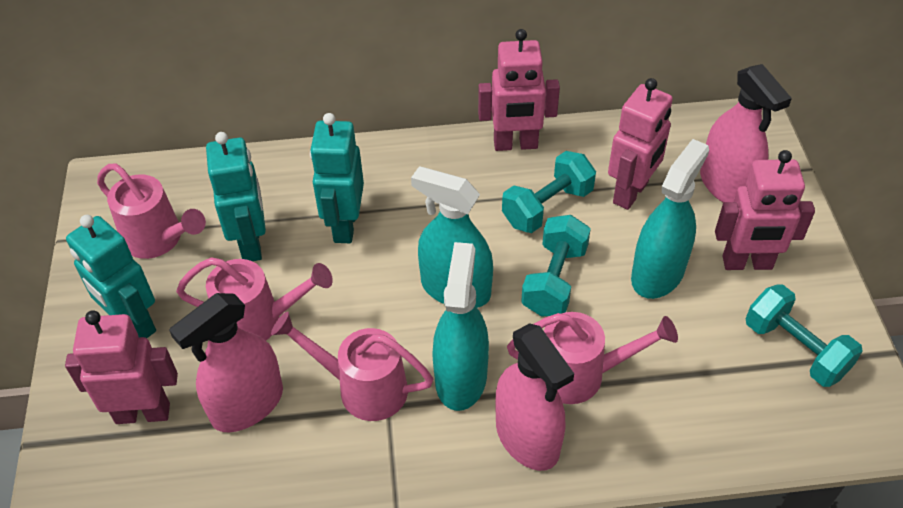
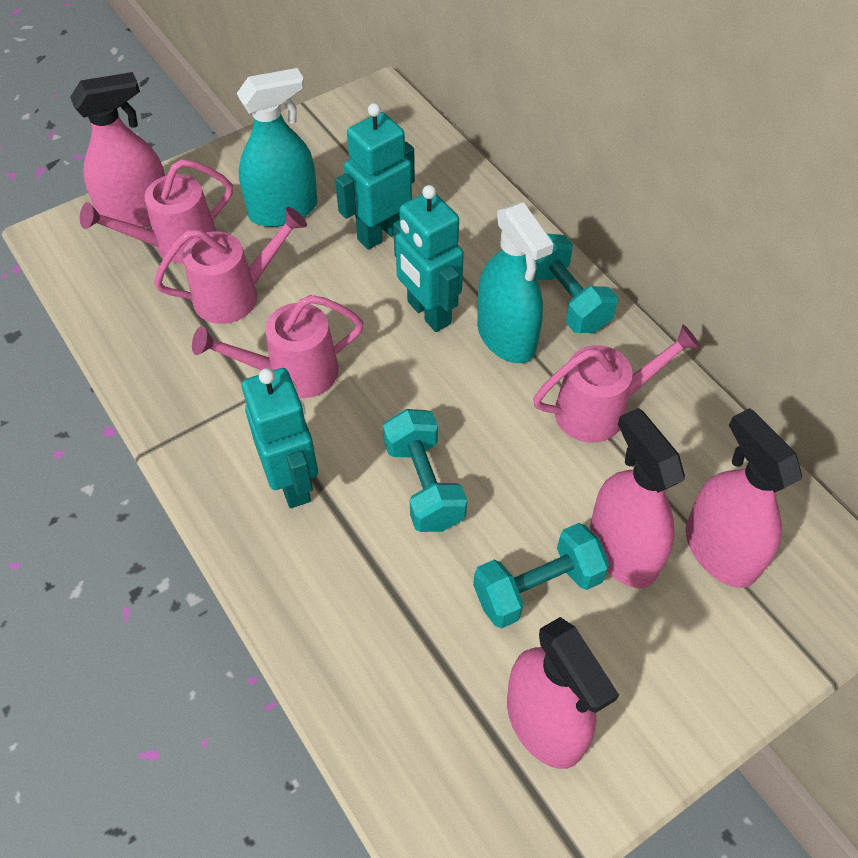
pink robot: [65,310,178,424] [478,29,560,151] [608,78,673,210] [715,150,815,270] = 4 -> none = 0
pink spray bottle: [169,293,283,432] [495,323,574,471] [700,64,792,203] = 3 -> [70,72,165,228] [507,617,619,769] [590,408,685,588] [686,408,802,588] = 4
turquoise spray bottle: [411,166,493,308] [432,242,489,411] [631,139,709,299] = 3 -> [237,68,317,227] [477,202,554,363] = 2

